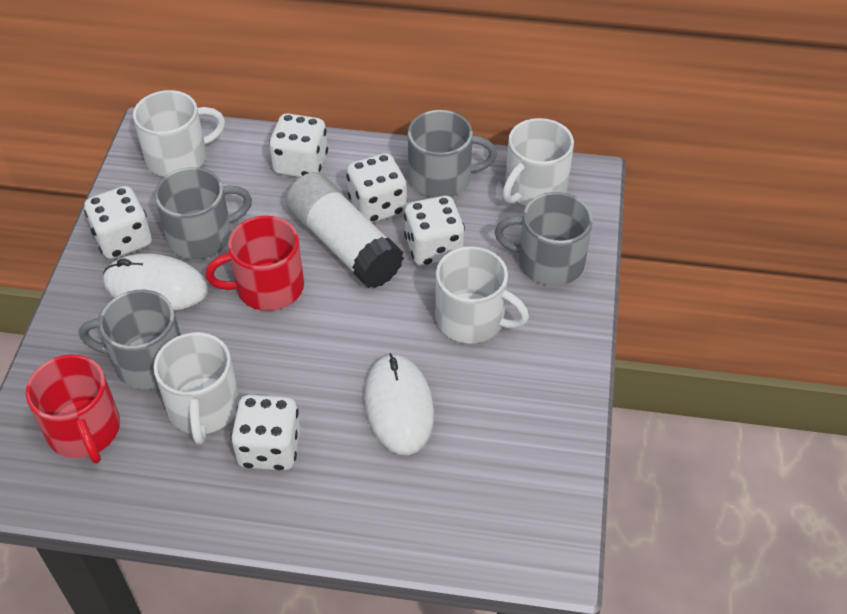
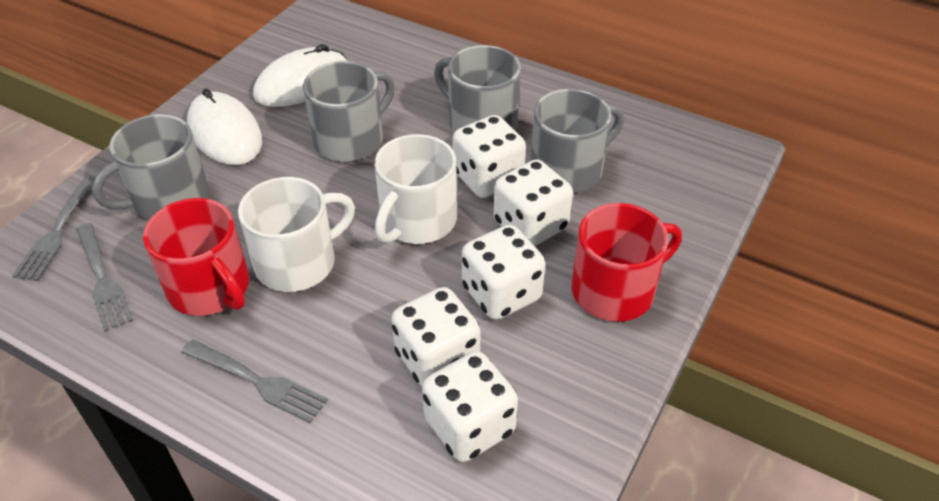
grey fork: none = 0 -> [12,176,95,281] [76,223,133,331] [182,340,328,423] = 3
white glue stick: [286,172,404,289] = 1 -> none = 0
white mug: [133,90,225,177] [154,332,240,445] [435,246,529,344] [502,118,574,206] = 4 -> [238,177,355,292] [375,134,457,244] = 2

